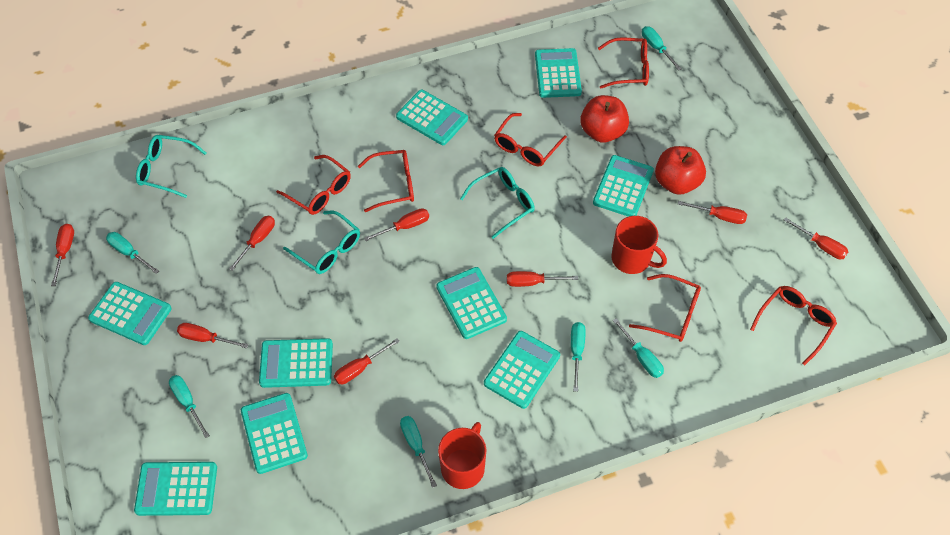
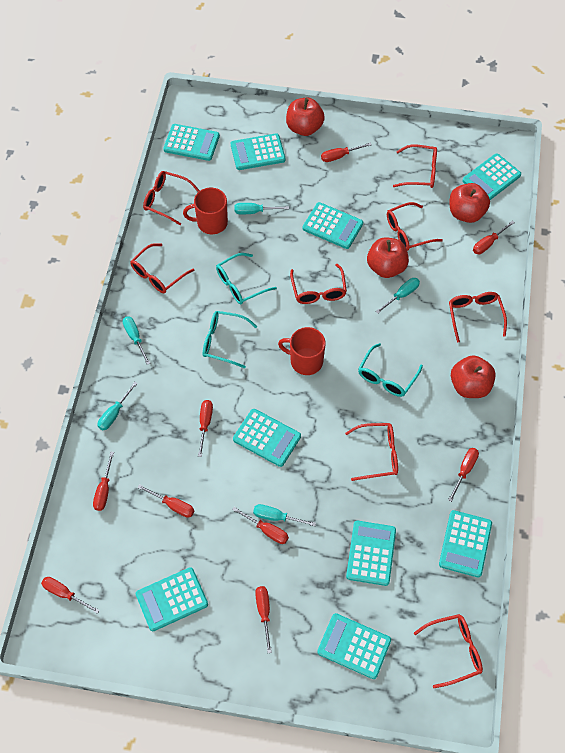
red apple: [580,95,629,143] [655,146,706,195] = 2 -> [286,98,325,136] [367,237,409,278] [449,183,490,223] [451,355,496,398] = 4
red glasses: [276,155,351,215] [358,150,414,212] [494,113,567,166] [598,37,649,89] [629,274,701,342] [750,286,837,365] = 6 -> [130,243,194,293] [143,171,200,225] [290,264,347,304] [345,423,398,481] [387,202,443,251] [393,144,437,188] [414,614,483,688] [449,292,507,343] = 8
red screwdriver: [51,224,74,286] [177,323,248,348] [229,216,275,271] [334,338,400,384] [364,208,429,241] [507,271,578,287] [678,201,747,224] [783,217,848,259] = 8 -> [41,577,100,614] [93,452,114,511] [137,484,194,518] [198,400,213,457] [232,507,289,544] [255,586,272,653] [321,143,372,162] [448,448,479,502] [473,220,515,254] = 9
turquoise screwdriver: [106,232,159,274] [169,375,210,438] [400,416,437,488] [571,322,586,392] [613,318,664,378] [642,26,682,70] = 6 -> [98,382,138,430] [123,316,151,365] [235,203,289,214] [253,504,316,526] [375,278,420,314] = 5

